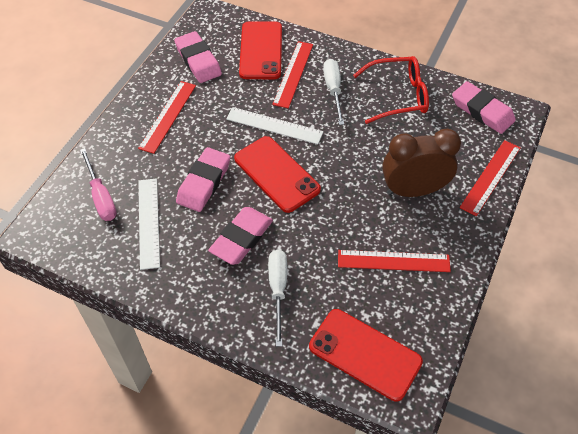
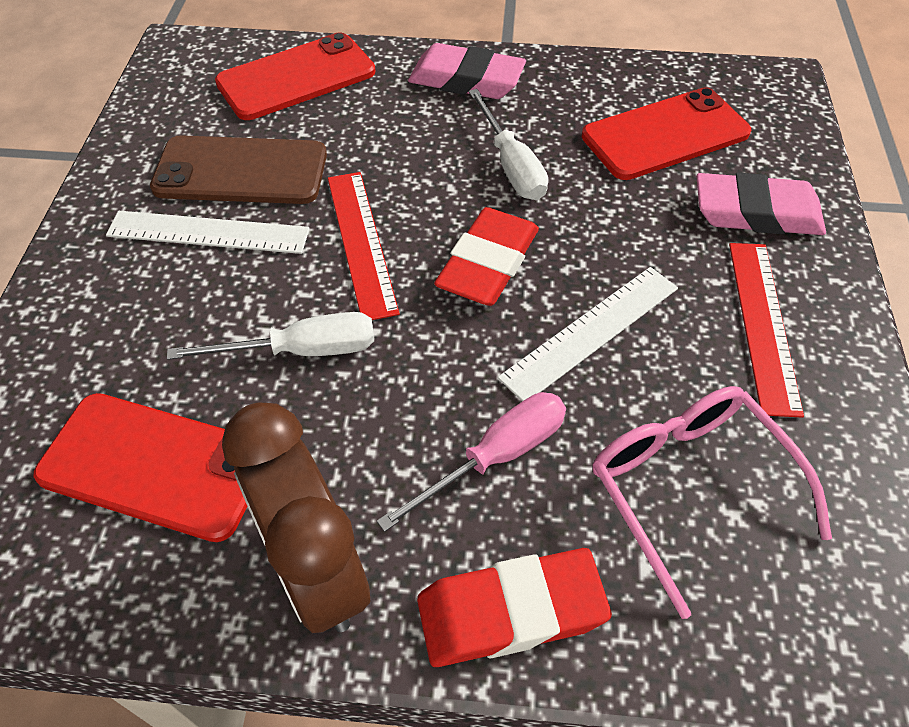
brown phone: none = 0 -> [150,135,327,204] = 1
pink eraser: [174,31,222,83] [176,147,230,212] [208,207,273,265] [452,81,516,134] = 4 -> [408,43,526,99] [696,173,826,235] = 2
pink glasses: none = 0 -> [592,386,832,619] = 1
red eraser: none = 0 -> [417,548,612,667] [434,207,539,306] = 2
red glasses: [353,56,429,124] = 1 -> none = 0
red ruler: [138,81,196,154] [272,41,313,108] [338,250,451,272] [460,140,520,216] = 4 -> [328,172,400,320] [729,243,804,418] = 2

